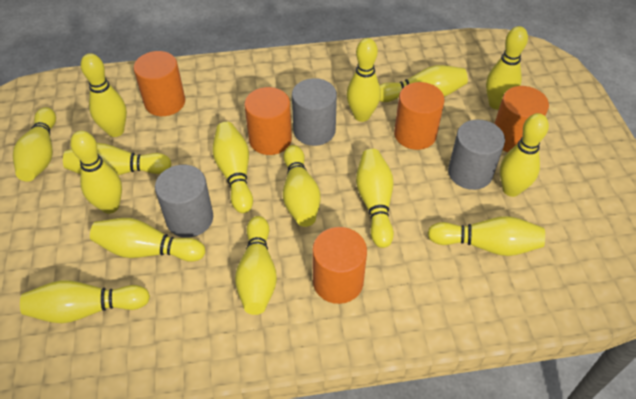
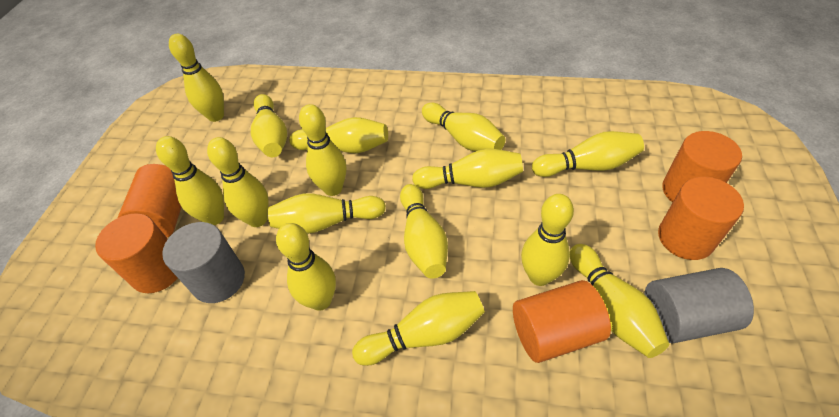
grey cylinder: [155,165,213,238] [292,78,337,146] [448,119,505,190] = 3 -> [162,222,245,303] [644,268,754,343] = 2

